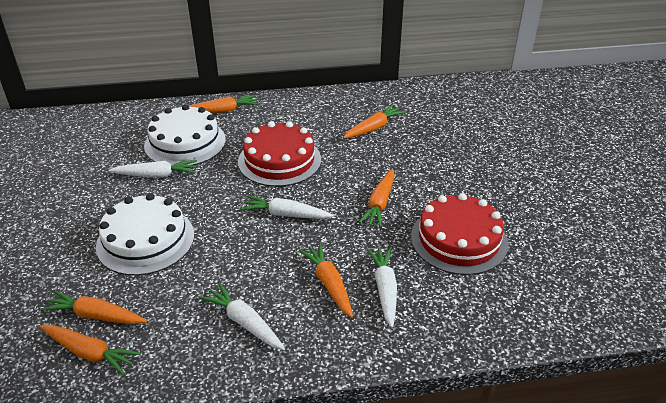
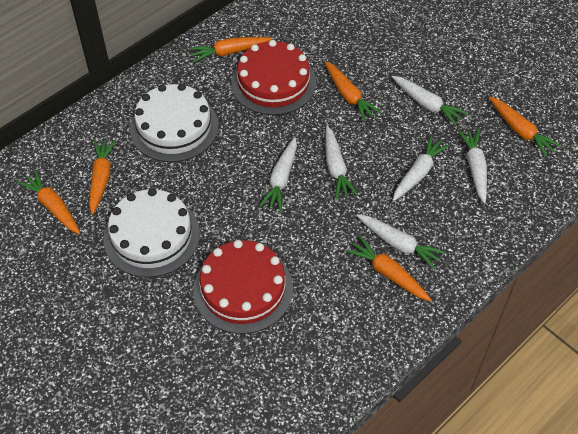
white carrot: [109,160,197,178] [200,283,285,350] [241,195,334,219] [367,248,397,328] = 4 -> [259,137,297,211] [325,126,358,200] [356,214,446,270] [392,76,468,126] [393,135,450,201] [458,129,487,203] = 6

